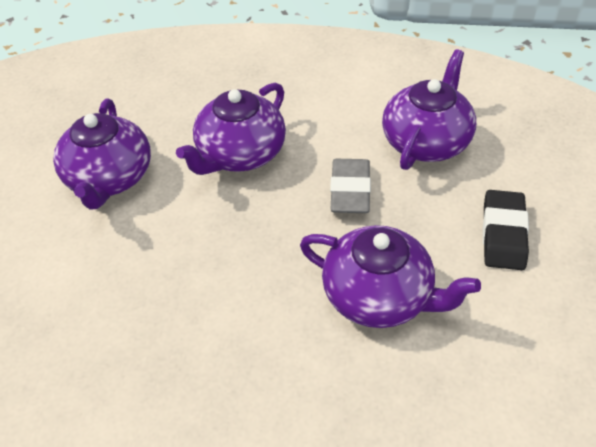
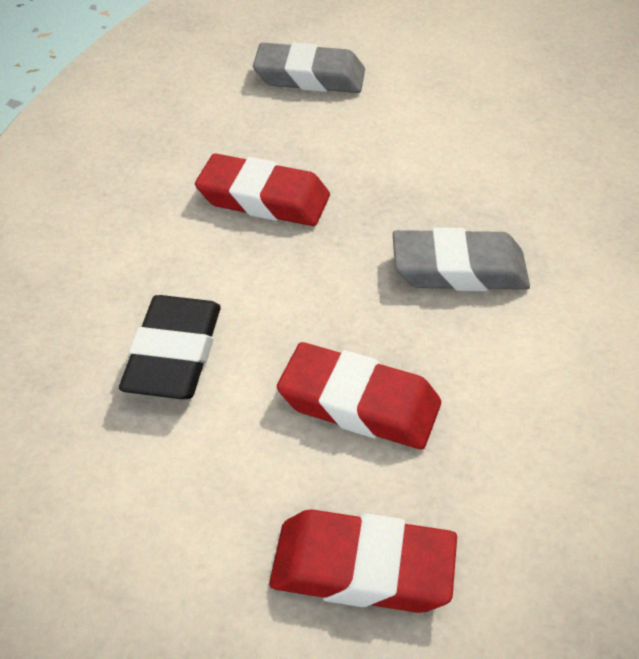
grey eraser: [330,159,371,213] = 1 -> [253,42,365,93] [393,227,530,291] = 2
purple teapot: [53,98,151,210] [176,83,286,175] [300,225,481,328] [382,49,476,170] = 4 -> none = 0
red eraser: none = 0 -> [195,153,330,226] [269,509,457,613] [277,342,441,450] = 3

